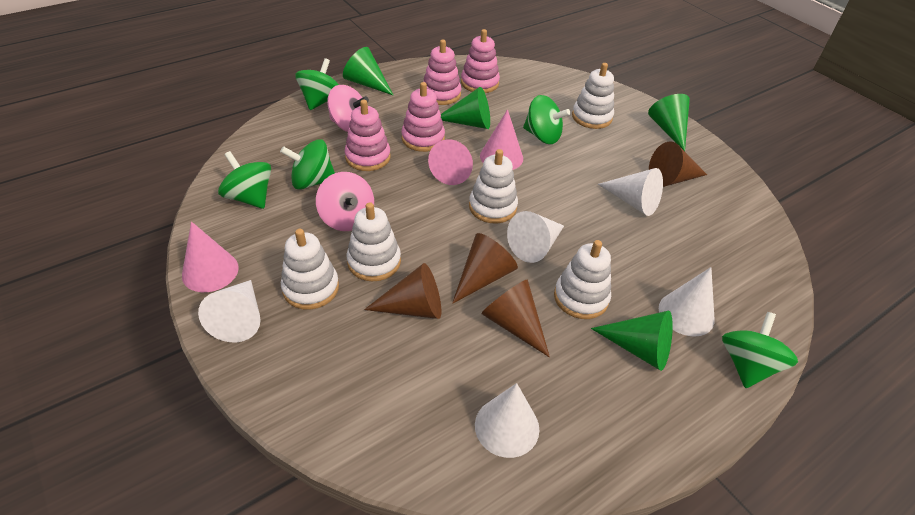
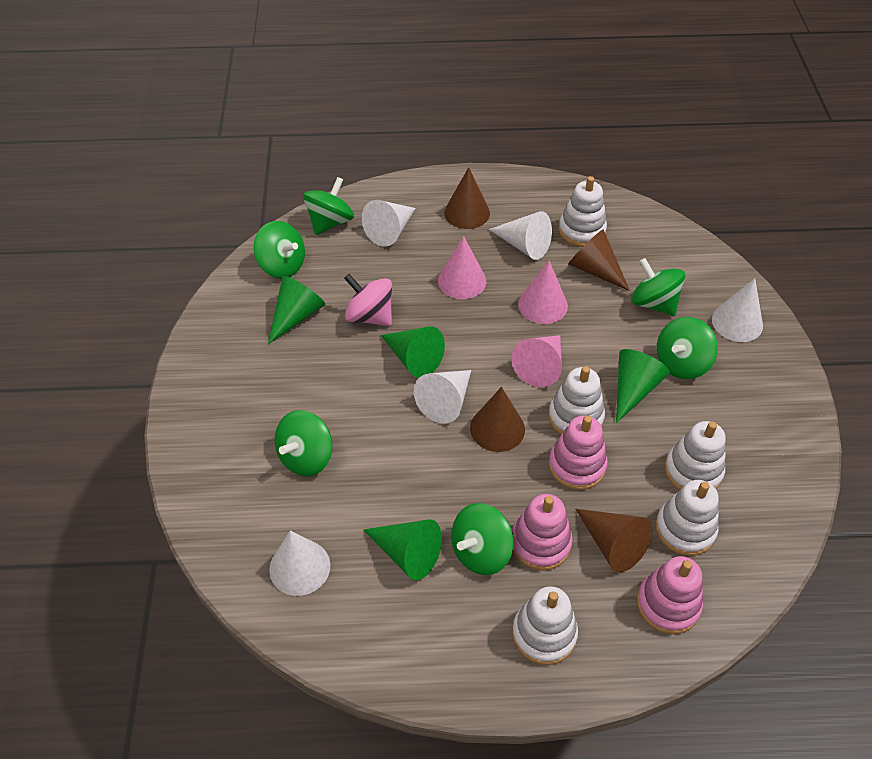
green spinning top: [218,151,271,209] [280,139,335,190] [295,58,339,110] [523,95,570,144] [722,312,798,388] = 5 -> [253,221,305,278] [275,410,333,476] [303,177,354,235] [451,503,514,575] [631,258,685,316] [657,317,718,379] = 6
pink spinning top: [316,172,374,231] [327,85,369,132] = 2 -> [344,274,392,326] = 1
pink stacking toy: [345,100,391,171] [401,82,445,152] [423,40,461,105] [461,29,500,93] = 4 -> [512,494,573,571] [549,415,608,490] [637,556,703,634] = 3

